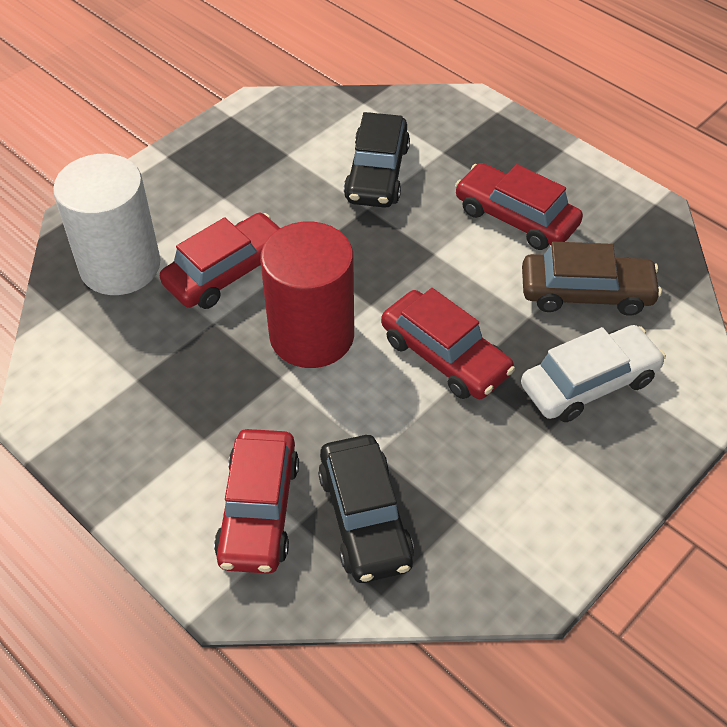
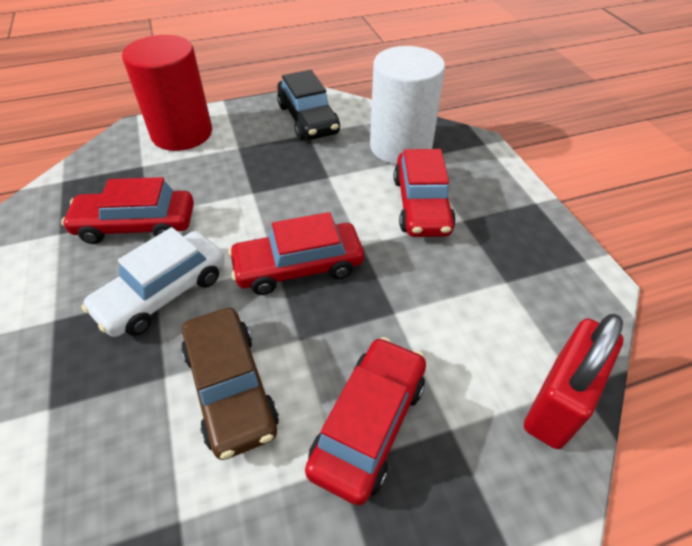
black car: [318,435,414,583] [344,112,410,208] = 2 -> [277,70,340,140] = 1
red padlock: none = 0 -> [524,314,623,449] = 1

